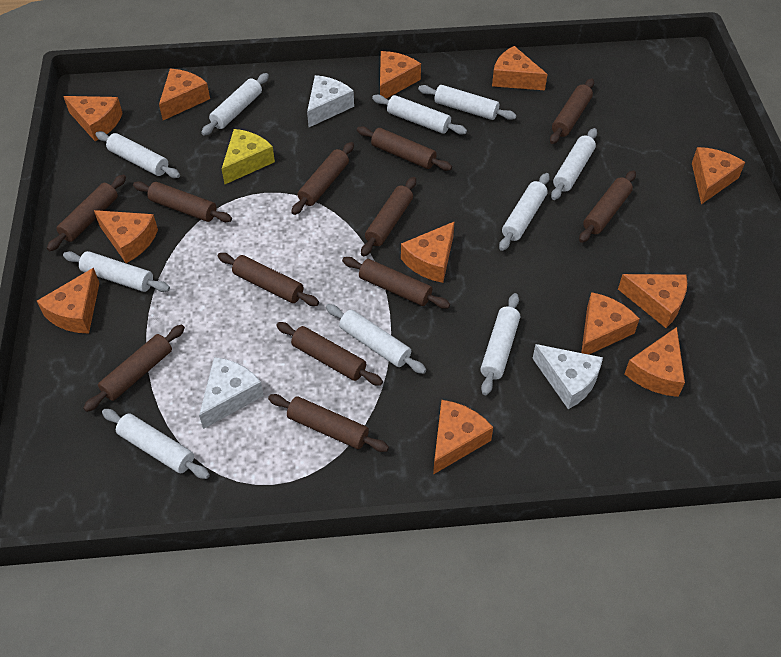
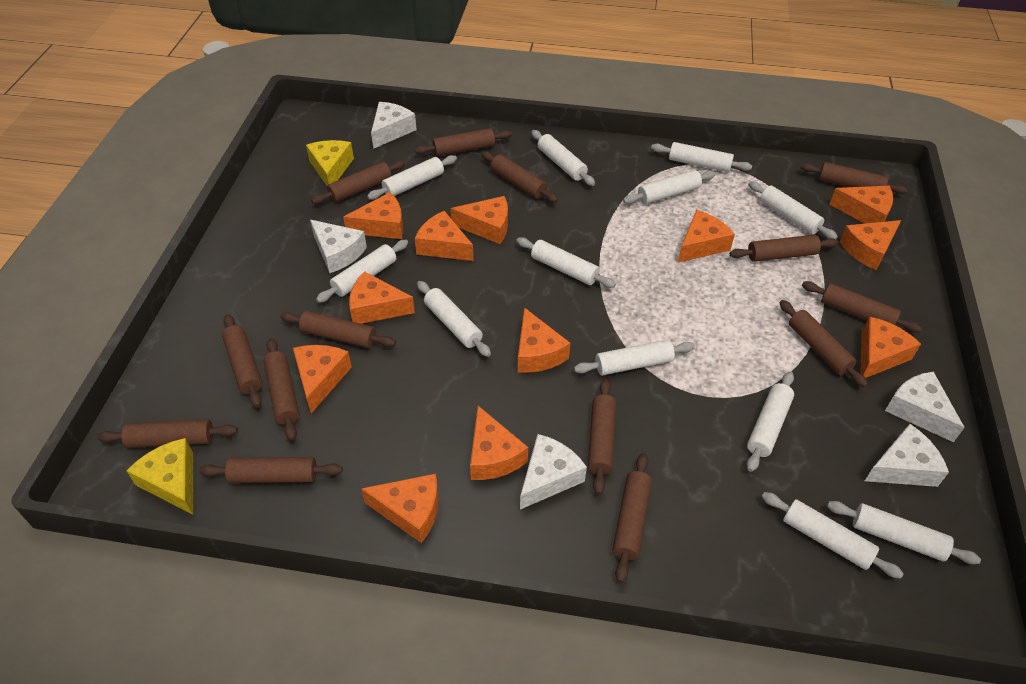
brown rolling pin: [47,175,126,251] [83,325,185,412] [133,181,232,222] [218,253,319,306] [268,394,389,452] [276,322,383,386] [291,142,354,215] [342,257,450,309] [357,126,452,171] [361,177,416,256] [550,78,594,144] [579,170,636,243] = 12 -> [97,419,238,448] [200,457,342,483] [222,314,263,408] [263,338,300,441] [281,311,396,348] [311,160,406,204] [415,128,512,156] [481,151,558,203] [588,379,616,495] [612,453,652,583] [730,235,838,262] [780,300,868,387] [800,162,908,194] [802,281,922,333] = 14
white cheese: [199,357,264,429] [307,75,354,127] [532,344,603,409] = 3 -> [310,220,367,273] [371,102,417,149] [520,434,587,509] [865,424,949,487] [885,372,965,442] = 5
white rolling pin: [63,251,170,292] [96,131,180,178] [102,409,210,479] [201,73,269,136] [326,304,426,374] [372,95,467,135] [418,85,517,120] [480,293,520,395] [499,173,550,251] [551,128,597,200] = 10 -> [316,240,408,303] [367,155,457,200] [417,281,491,357] [516,237,616,288] [531,130,595,186] [574,340,695,375] [623,170,716,204] [651,142,752,172] [747,371,794,472] [748,181,838,239] [762,492,904,579] [827,501,981,564] = 12
yellow cheese: [222,129,275,184] = 1 -> [126,438,193,515] [306,140,354,186] = 2

